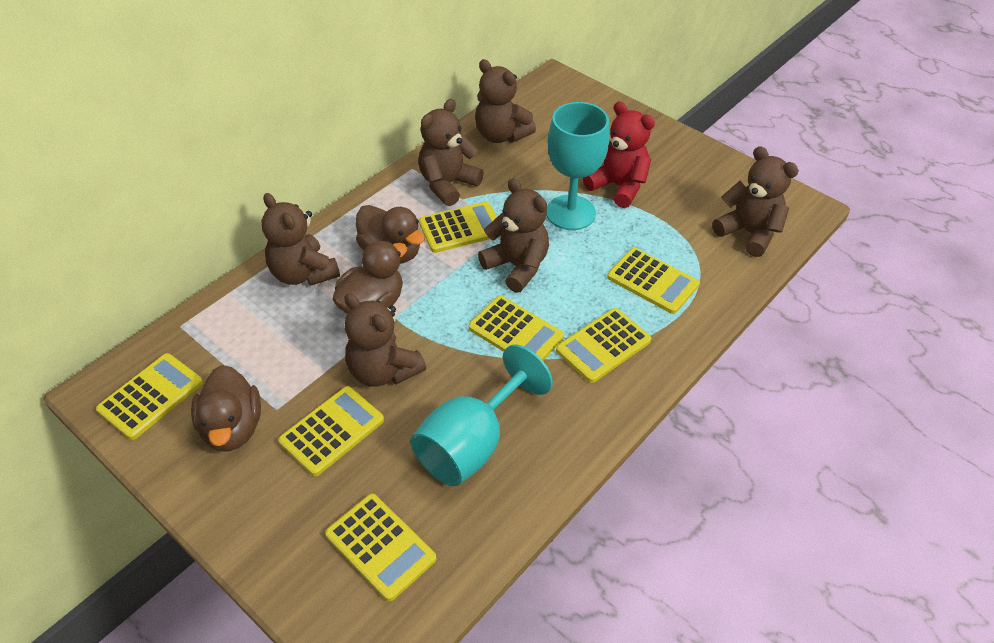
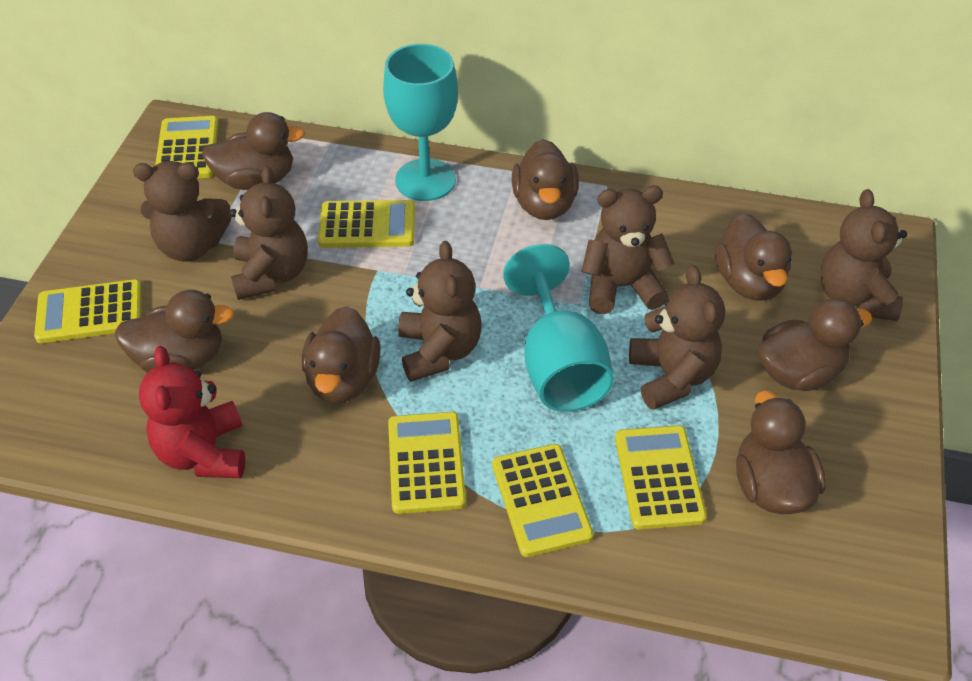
brown duck: [191,365,261,451] [332,240,407,314] [356,205,425,264] = 3 -> [115,290,235,373] [202,112,305,190] [302,306,381,404] [512,139,579,220] [715,213,792,301] [736,390,826,514] [758,298,872,391] = 7
yellow calculator: [96,353,203,440] [278,386,384,476] [325,494,436,601] [419,202,501,253] [469,296,564,360] [556,308,651,383] [607,248,699,314] = 7 -> [34,279,142,343] [155,116,219,178] [318,200,415,248] [388,412,466,514] [492,444,594,557] [615,425,707,530] = 6

